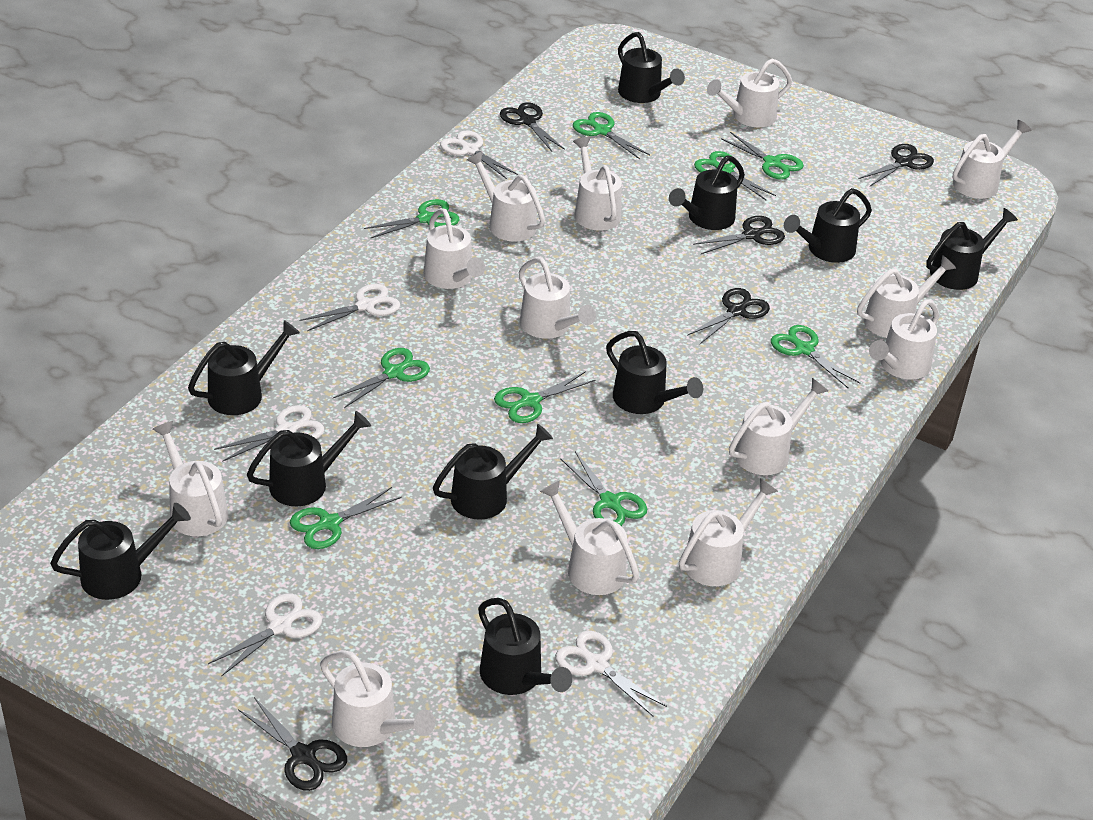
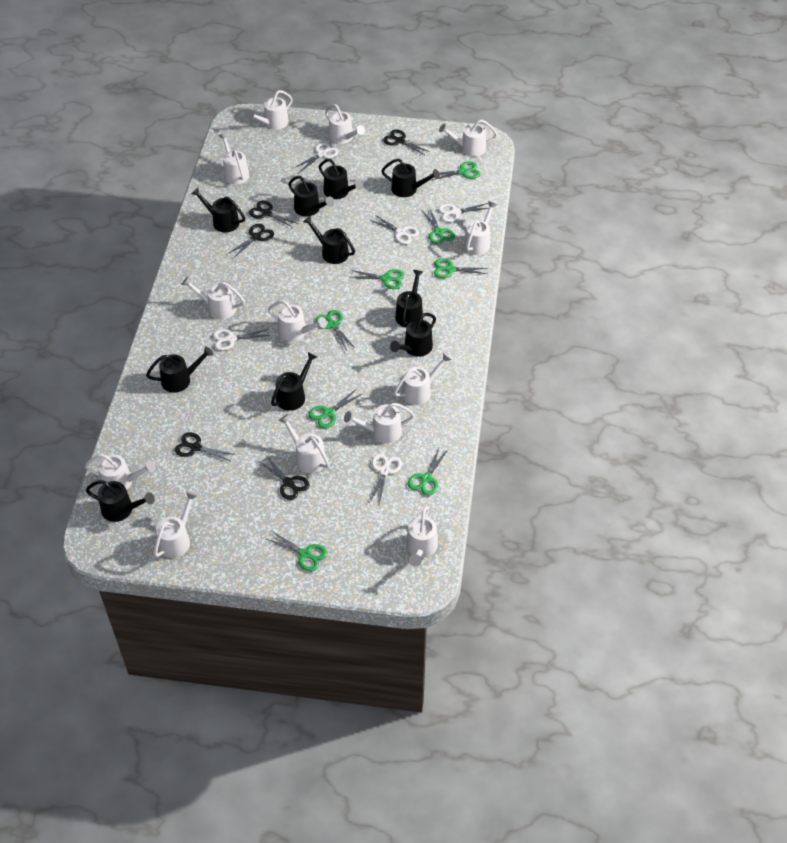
green scissors: [290,487,402,549] [333,348,430,408] [364,199,459,238] [494,371,595,423] [560,451,647,526] [573,112,650,159] [694,151,776,200] [721,132,804,180] [771,325,860,389] = 9 -> [267,531,328,571] [309,389,362,428] [316,310,355,350] [351,269,405,289] [408,446,448,495] [423,209,455,244] [429,161,481,180] [434,258,488,278] = 8

